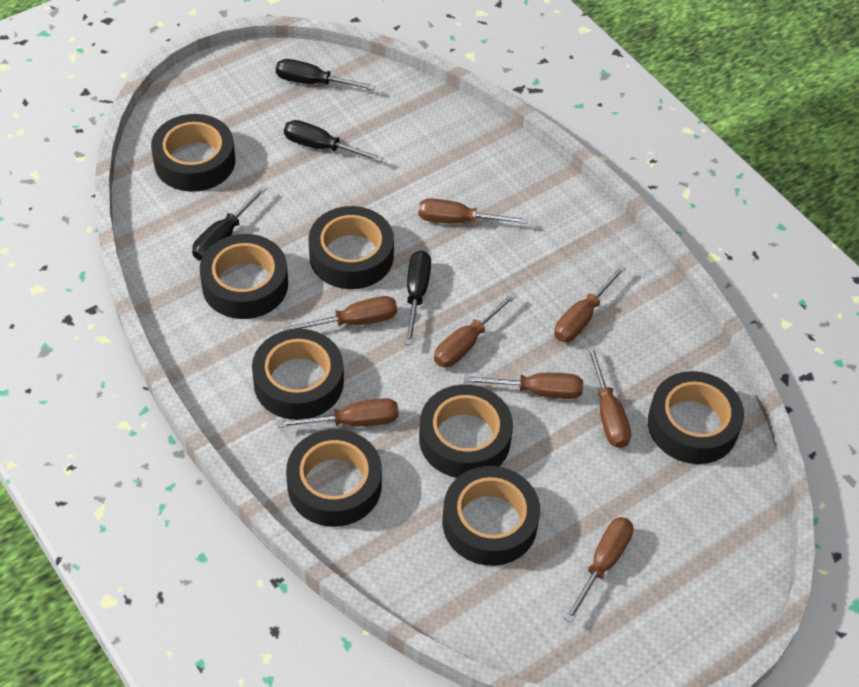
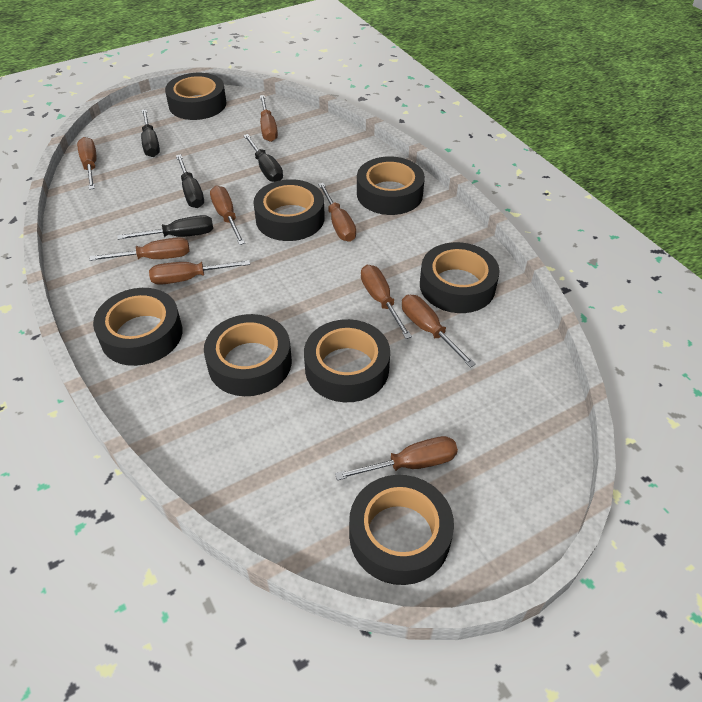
brown screwdriver: [277,398,399,428] [283,296,397,331] [418,198,528,224] [434,292,517,367] [464,373,583,399] [554,265,626,342] [564,517,633,623] [587,346,631,448] = 8 -> [77,137,97,190] [90,237,190,261] [149,260,250,285] [210,186,245,245] [260,95,278,142] [318,183,356,242] [335,436,458,480] [361,265,412,339] [402,295,476,368] = 9

